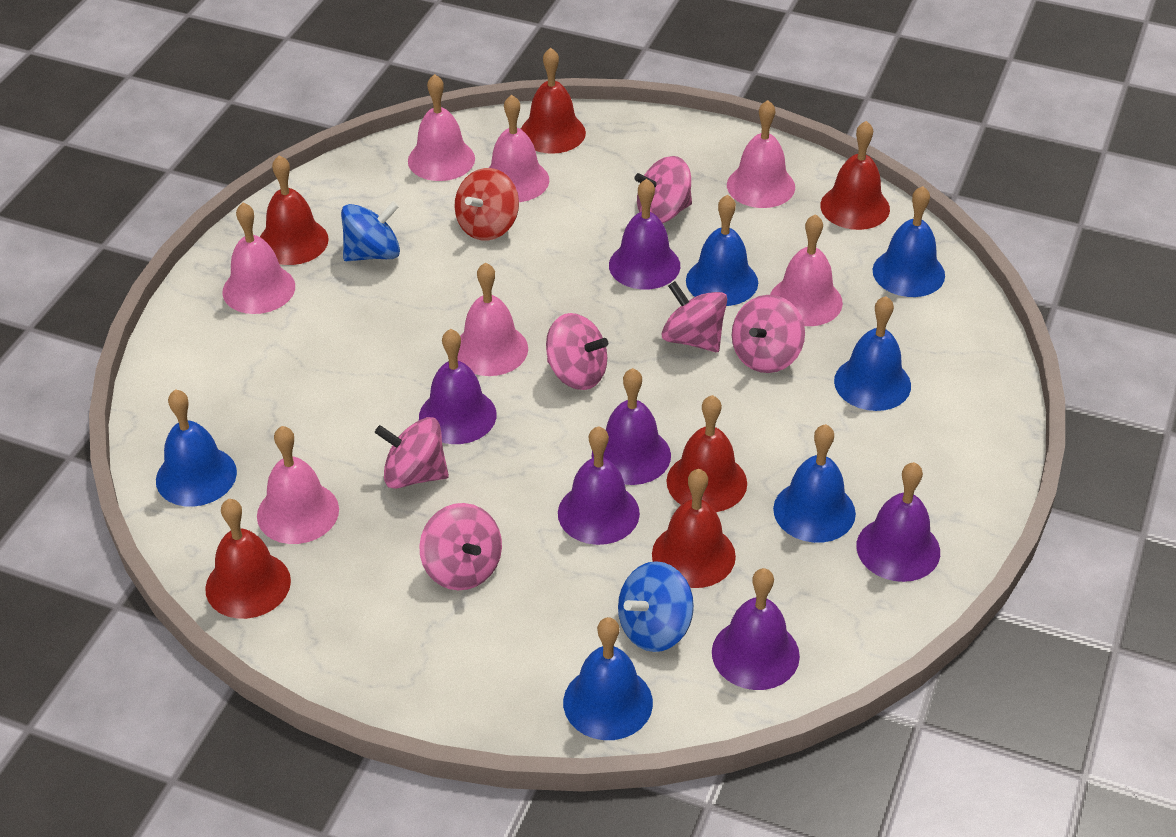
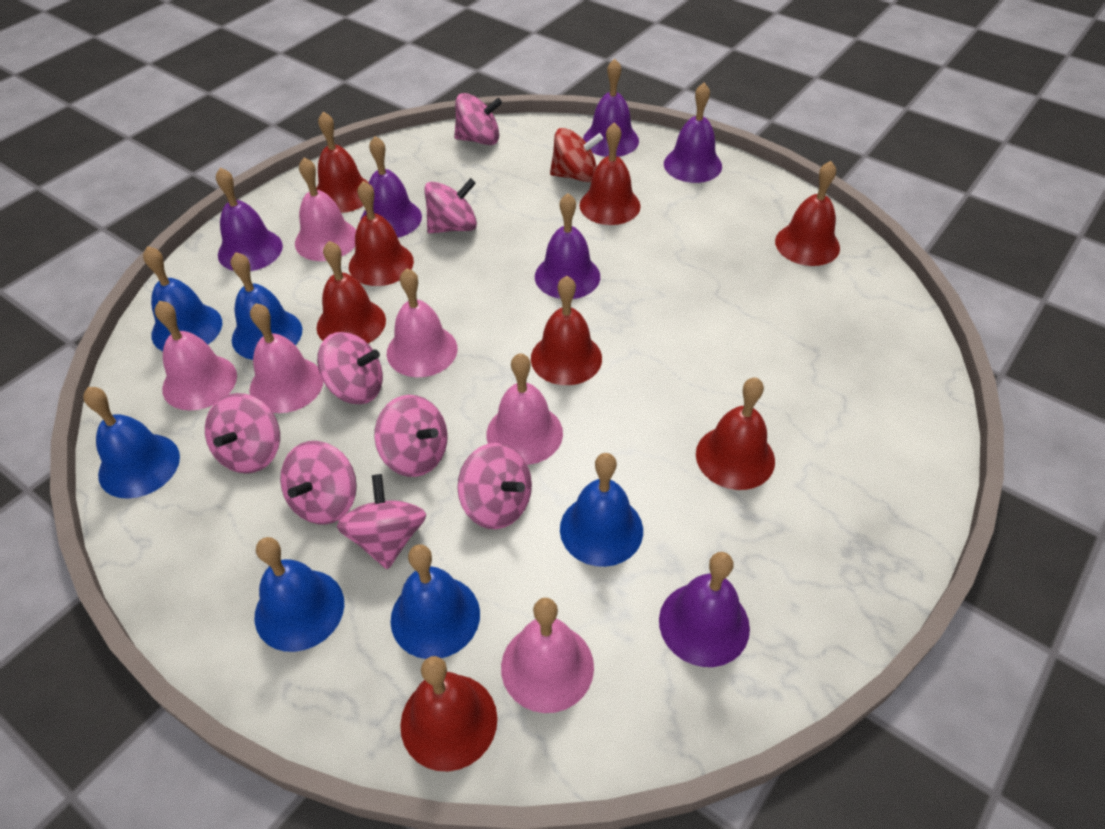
blue spinning top: [341,201,400,261] [618,561,694,652] = 2 -> none = 0
pink bell: [222,203,295,314] [257,426,339,544] [408,74,475,181] [458,262,528,376] [489,95,549,202] [727,100,795,208] [770,214,843,326] = 7 -> [155,301,237,411] [249,303,323,413] [295,157,356,261] [387,268,457,377] [486,353,563,465] [501,598,594,713] = 6
pink spinning top: [375,417,449,489] [419,503,502,590] [546,313,608,390] [634,156,692,223] [661,281,727,352] [732,295,805,373] = 6 -> [205,393,280,474] [280,441,357,524] [317,332,383,404] [337,474,426,569] [374,395,447,477] [424,178,477,233] [454,93,502,145] [457,443,532,529] = 8
red bell: [205,499,291,619] [260,155,329,265] [521,48,586,154] [652,469,736,588] [666,395,747,512] [820,121,890,230] = 6 -> [317,112,369,213] [317,241,386,343] [349,181,414,286] [400,656,497,772] [531,276,602,385] [580,123,640,225] [696,378,775,490] [775,161,840,266] = 8

